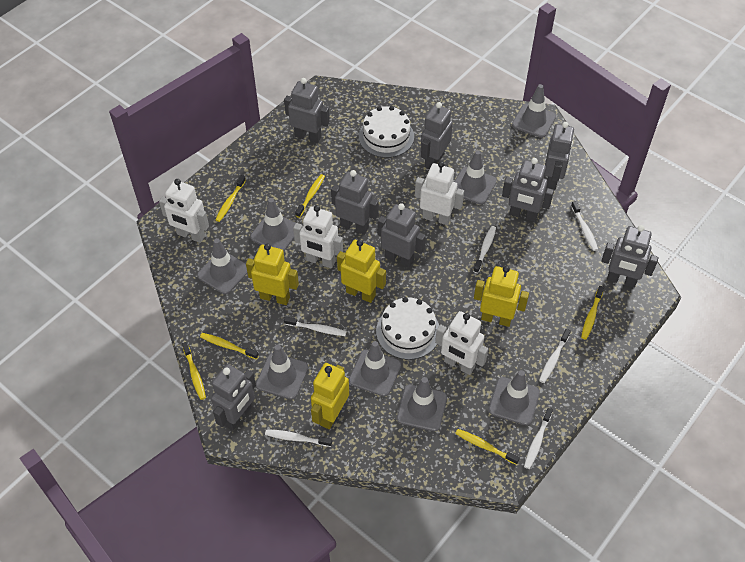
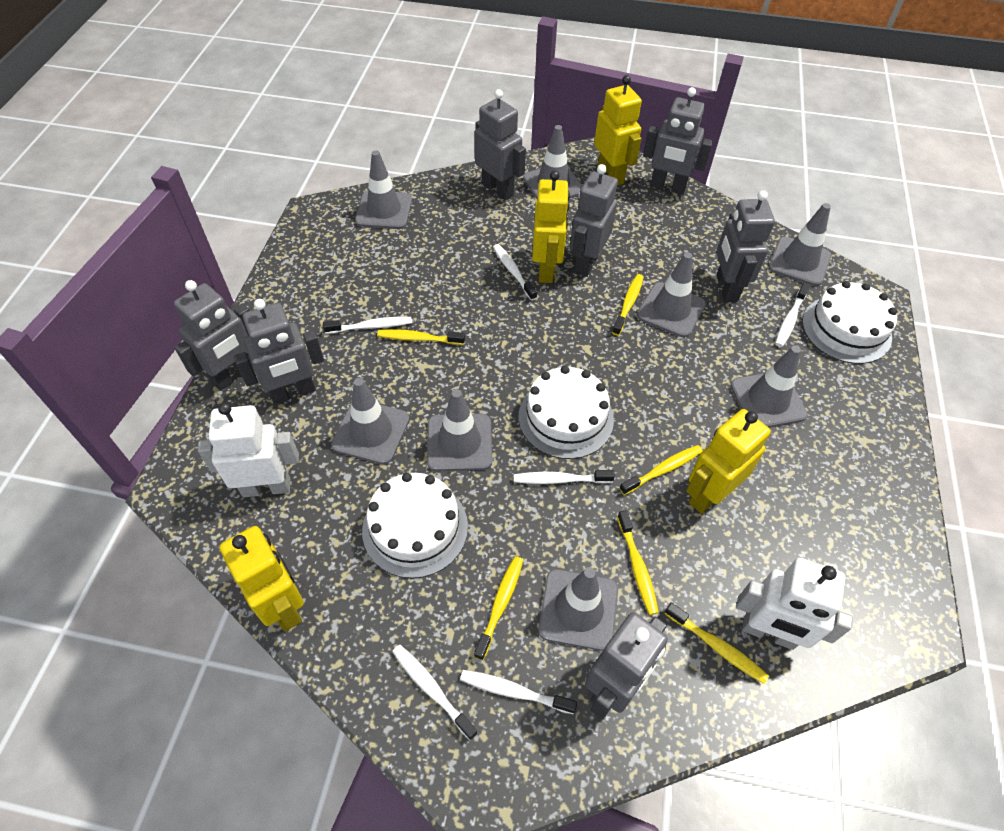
grey robot: [211,364,256,431] [284,78,330,143] [331,170,379,235] [377,203,426,268] [420,102,453,169] [502,158,554,222] [544,122,574,190] [601,225,659,288] = 8 -> [174,280,253,391] [234,299,324,405] [474,89,526,200] [570,164,618,277] [585,612,668,720] [643,87,713,195] [716,190,775,302] = 7
white cake: [359,106,414,158] [376,297,439,359] = 2 -> [362,473,468,578] [519,366,614,459] [802,281,897,364] = 3
white robot: [159,179,209,243] [293,205,343,269] [415,161,464,225] [435,311,488,375] = 4 -> [198,402,299,497] [736,558,853,650] = 2

